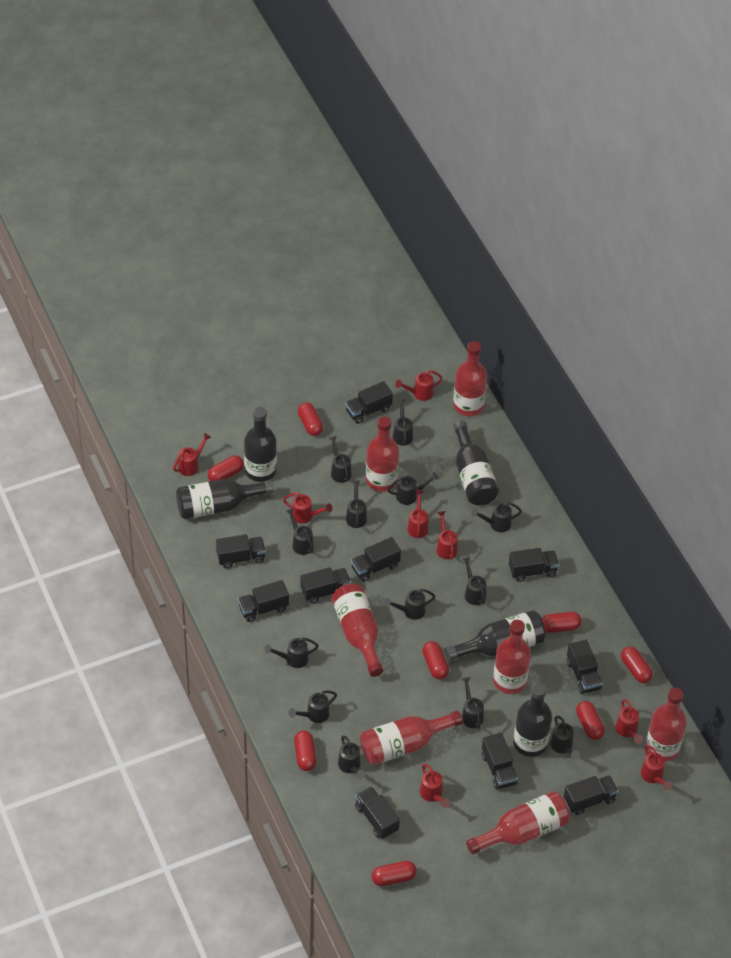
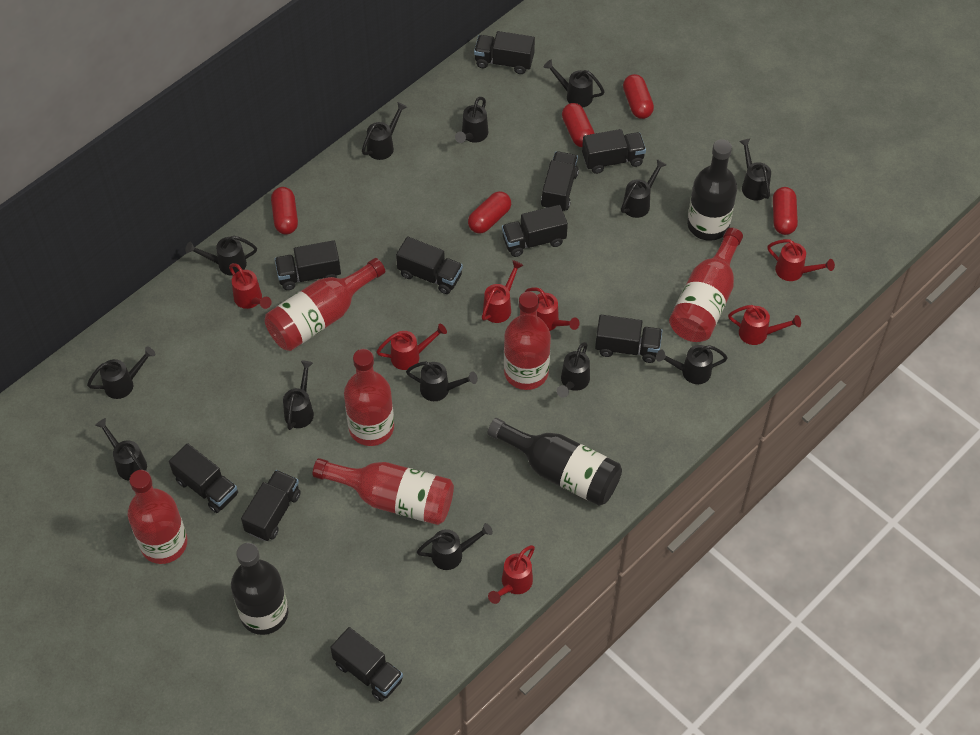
black bottle: [176,479,274,519] [244,407,277,482] [445,610,546,661] [453,421,499,505] [513,683,552,757] = 5 -> [231,543,288,635] [488,418,622,506] [687,139,737,241] = 3
red bottle: [332,583,383,677] [360,711,463,765] [366,416,399,492] [453,341,487,416] [466,791,570,854] [493,620,531,694] [646,688,687,761] = 7 -> [128,470,187,564] [265,258,385,351] [313,458,454,525] [344,349,394,446] [504,291,551,390] [669,228,743,342] = 6
red capsule: [208,455,244,481] [294,730,317,771] [298,403,323,436] [372,861,417,886] [422,641,449,680] [542,612,582,633] [576,701,605,740] [621,647,653,683] = 8 -> [271,187,298,235] [468,191,511,234] [562,103,595,147] [623,74,654,119] [773,187,798,235] = 5
red watering can: [173,433,211,476] [283,492,333,524] [395,370,443,401] [407,490,428,538] [420,764,450,808] [436,511,458,559] [615,699,643,744] [641,745,672,790] = 8 -> [229,263,272,309] [376,323,447,370] [482,260,524,323] [488,545,535,604] [525,288,580,331] [728,305,801,345] [767,239,835,281] = 7

